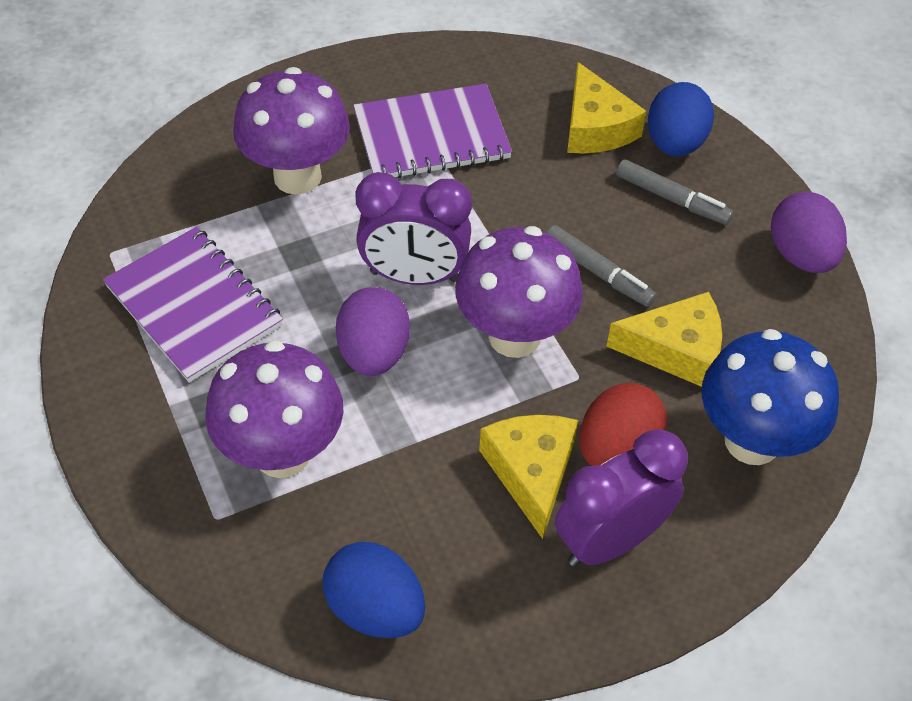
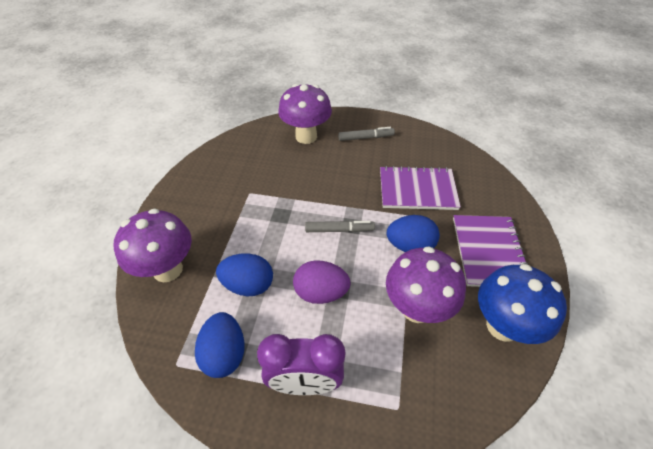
blue egg: [323,542,426,638] [648,82,714,157] = 2 -> [195,312,245,378] [216,253,273,296] [387,215,440,252] = 3
purple clock: [356,172,472,285] [555,429,688,567] = 2 -> [257,334,345,395] = 1
purple egg: [336,287,410,376] [771,192,847,273] = 2 -> [293,260,351,304] = 1
red egg: [579,383,667,466] = 1 -> none = 0
yellow cheese: [479,415,578,539] [567,62,647,154] [606,292,722,387] = 3 -> none = 0

